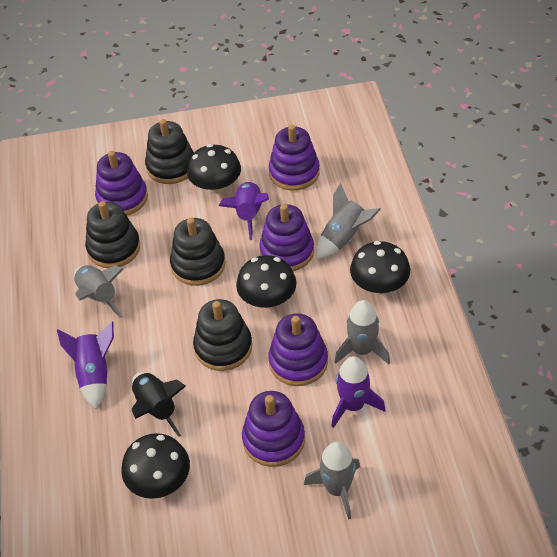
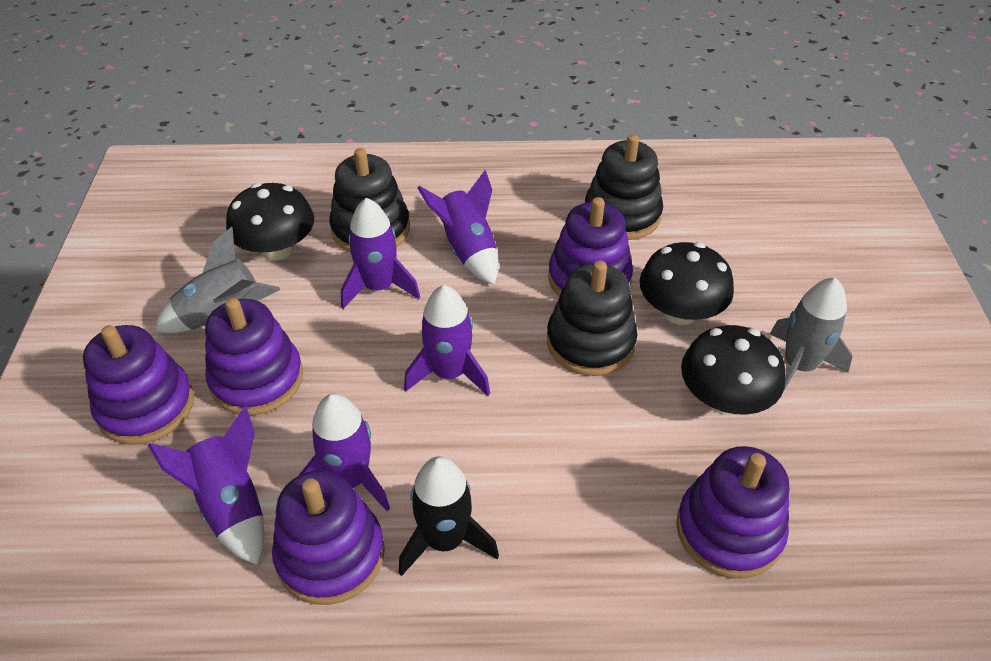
black mushroom: [121,433,190,499] [187,144,241,194] [236,255,297,308] [350,241,410,294] = 4 -> [226,183,314,261] [639,242,734,325] [681,325,785,415] = 3
black stacking toy: [85,201,140,268] [145,119,194,184] [170,218,225,286] [193,299,252,371] = 4 -> [330,148,410,253] [547,261,637,376] [585,134,663,240] = 3
grey rocket: [74,265,124,318] [304,442,360,520] [316,183,381,260] [335,300,390,364] = 4 -> [154,227,280,333] [770,277,852,392] = 2
purple rocket: [57,322,114,409] [219,181,269,240] [331,356,386,428] = 3 -> [148,406,264,565] [298,394,390,511] [341,198,420,309] [404,285,490,396] [418,170,499,285] = 5

